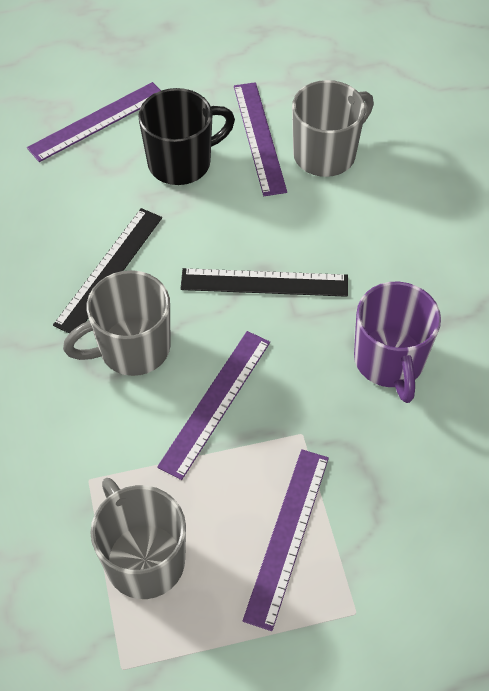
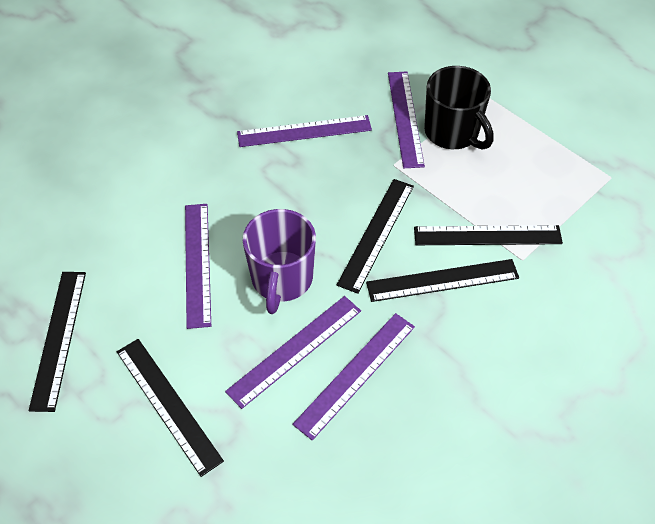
black ruler: [53,208,162,333] [181,268,348,297] = 2 -> [29,272,86,412] [117,339,224,477] [337,179,414,294] [366,259,519,302] [414,225,563,245] = 5
grey mug: [63,270,170,376] [90,478,186,599] [292,80,374,177] = 3 -> none = 0
purple ruler: [27,82,161,162] [157,331,270,480] [234,82,287,196] [243,449,329,631] = 4 -> [185,204,211,329] [225,296,361,409] [237,115,372,147] [292,313,415,440] [388,71,425,168] = 5

